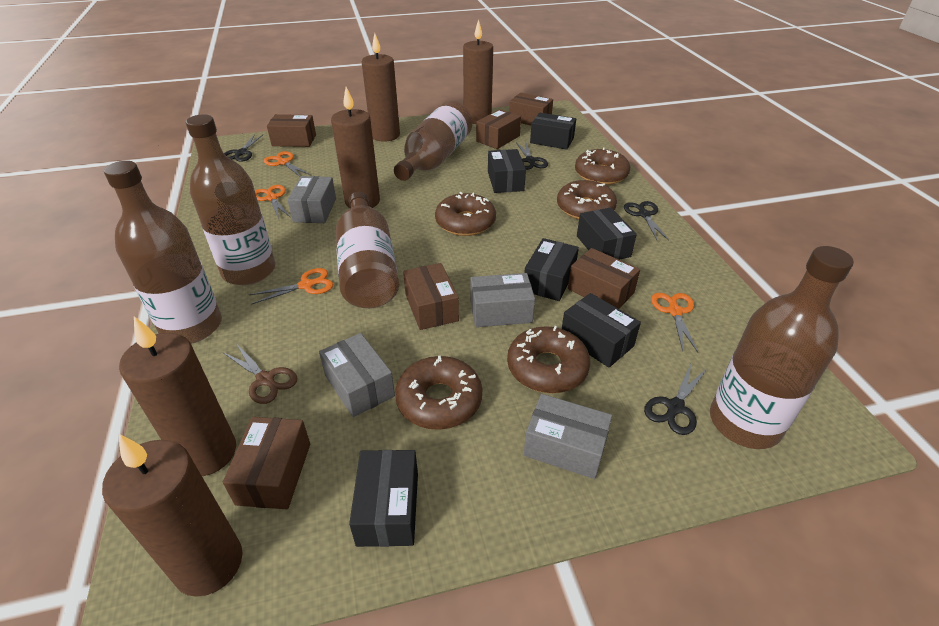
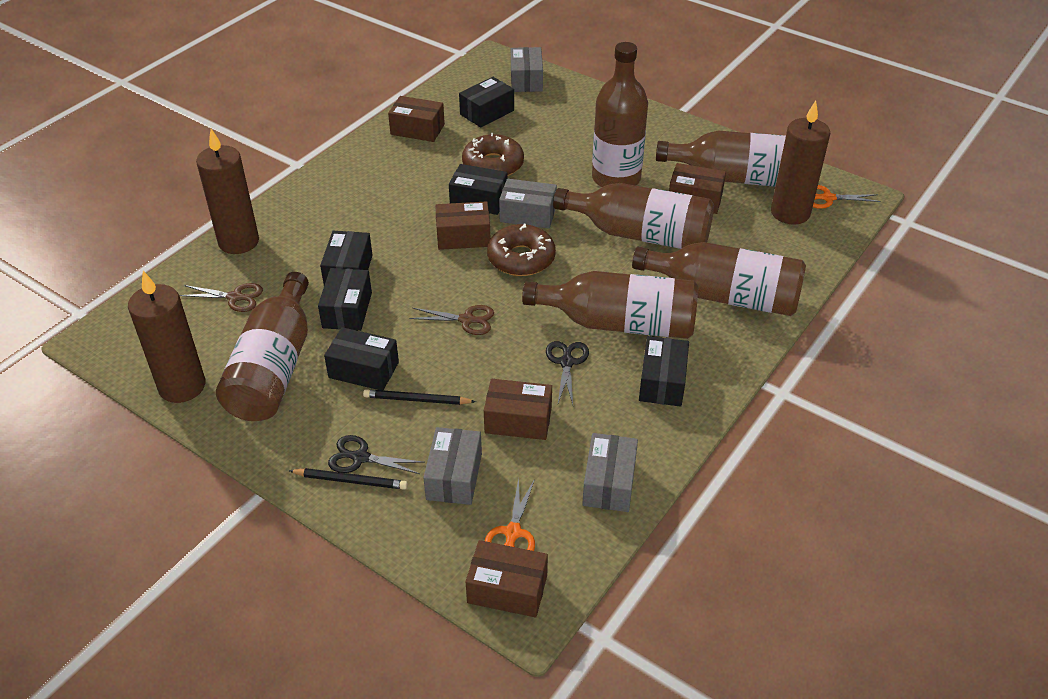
black pencil: none = 0 -> [289,468,408,490] [363,389,476,405] = 2
black scissors: [224,134,263,162] [516,141,548,170] [624,201,669,240] [644,362,707,435] = 4 -> [328,435,425,474] [546,341,589,405] = 2
brown bottle: [104,161,222,344] [186,114,275,285] [336,192,399,308] [394,101,472,181] [710,246,854,449] = 5 -> [216,272,309,421] [522,271,698,339] [553,183,714,249] [592,42,648,187] [632,242,806,316] [656,131,786,187] = 6
brown box: [223,417,310,509] [267,114,316,147] [403,263,459,330] [476,109,521,149] [509,93,553,125] [568,248,640,309] = 6 -> [388,96,445,142] [435,201,490,250] [466,540,548,617] [484,379,552,440] [669,163,726,214] = 5
brown candle: [102,434,243,597] [119,316,236,476] [331,87,380,208] [362,33,400,142] [463,19,493,124] = 5 -> [128,271,205,403] [196,129,259,254] [771,100,830,225] = 3
brown donut: [395,356,483,430] [435,192,496,236] [507,326,590,393] [557,180,617,219] [575,148,630,185] = 5 -> [462,133,524,176] [487,223,556,276] = 2
brown scissors: [222,343,298,404] = 1 -> [179,283,263,312] [410,305,494,335] = 2
orange scissors: [249,268,333,305] [255,185,291,219] [264,151,311,177] [651,293,698,352] = 4 -> [485,478,535,551] [813,185,881,209] = 2

